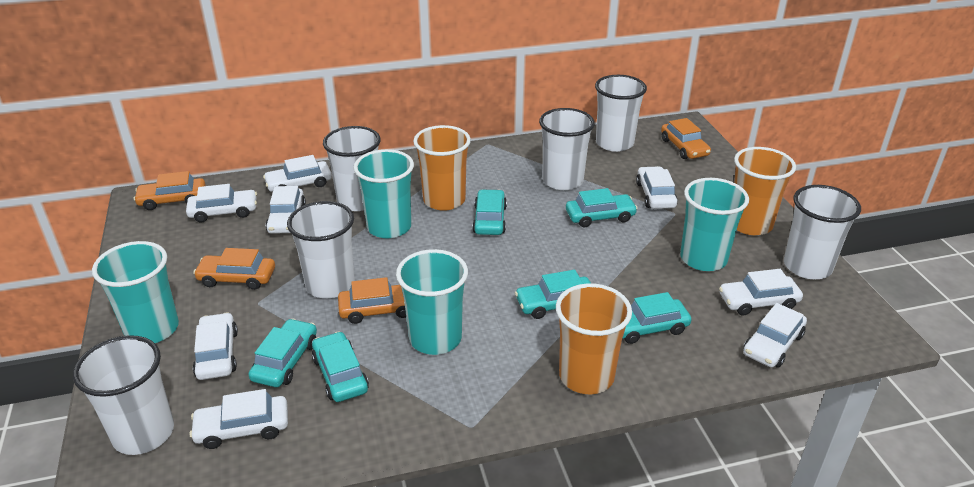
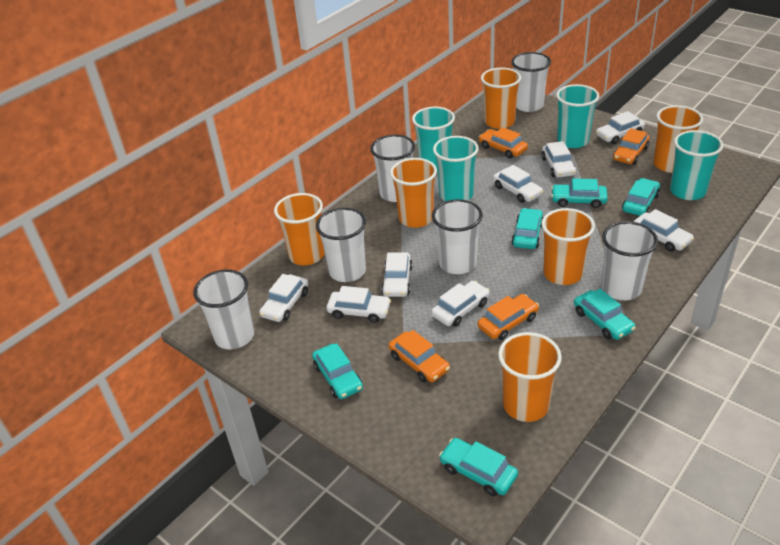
orange cup: [413,125,471,211] [556,283,632,394] [734,147,796,235] = 3 -> [274,193,325,265] [390,158,437,228] [481,68,521,129] [498,332,562,422] [541,208,595,285] [653,105,703,173] = 6

